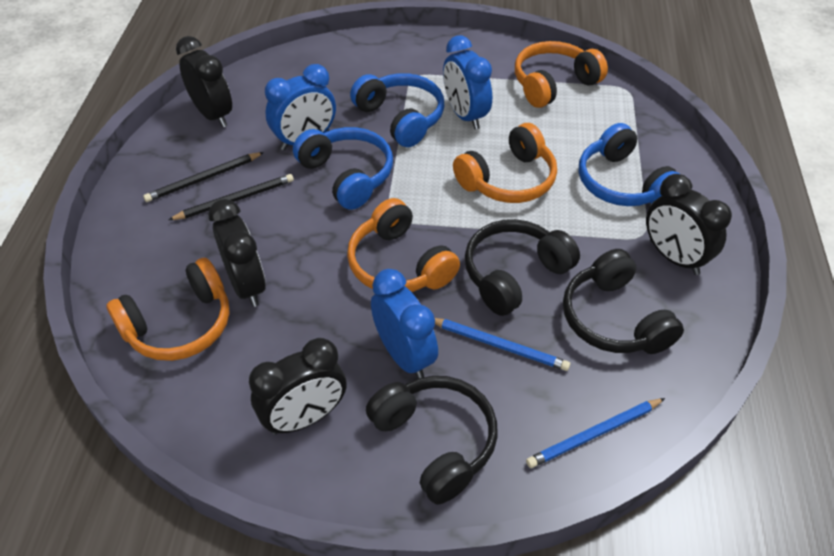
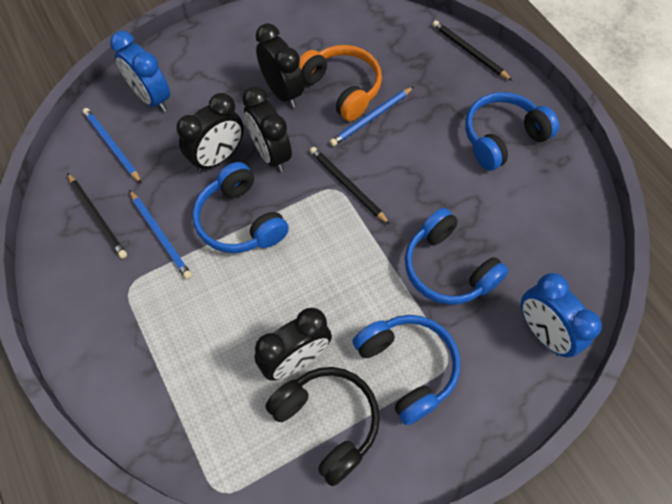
black headphones: [366,376,498,504] [465,219,580,316] [563,249,684,354] = 3 -> [265,367,380,486] = 1
black pencil: [143,152,264,202] [168,174,294,220] = 2 -> [67,173,127,259] [310,147,390,224] [432,20,513,81] = 3
blue clock: [265,64,336,150] [371,269,438,379] [443,35,492,130] = 3 -> [110,31,170,112] [521,273,602,357] = 2
blue headphones: [293,127,393,210] [350,73,444,147] [579,123,680,206] = 3 -> [192,162,289,253] [353,315,460,425] [405,208,509,305] [465,92,559,171] = 4
blue pencil: [435,318,570,371] [526,398,665,468] = 2 -> [83,108,142,184] [129,190,192,279] [330,87,413,146] = 3
orange headphones: [106,258,230,361] [347,198,460,292] [453,123,557,203] [515,41,608,108] = 4 -> [299,45,382,121] = 1

